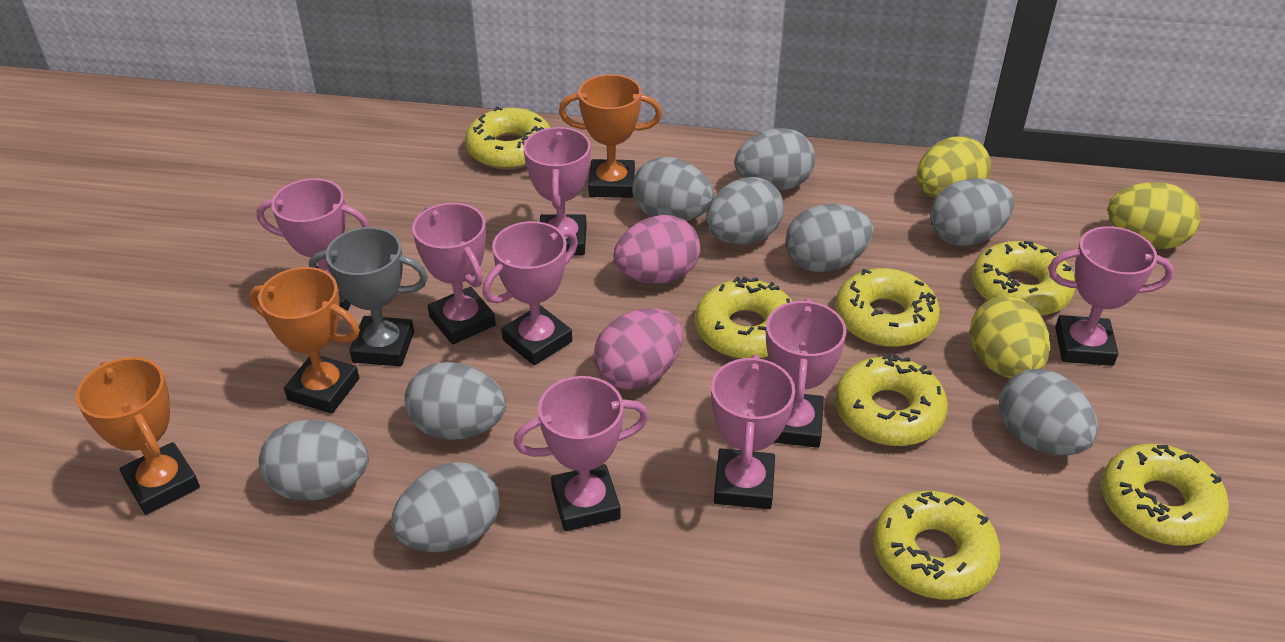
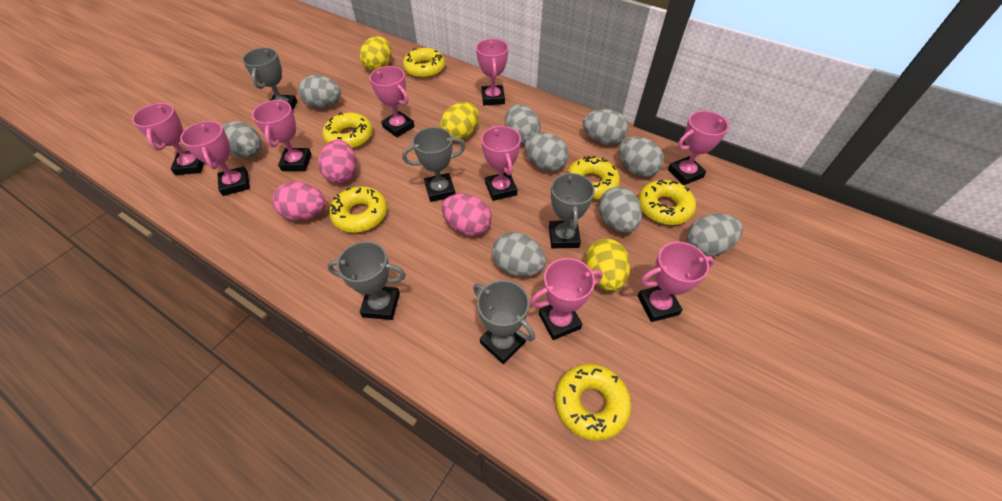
grey trophy: [309,227,428,366] = 1 -> [242,48,297,110] [327,241,406,320] [402,127,465,202] [473,280,535,364] [549,171,595,248] = 5
orange trophy: [76,357,200,515] [249,267,360,414] [559,74,662,198] = 3 -> none = 0
pink egg: [594,308,683,390] [614,215,700,284] = 2 -> [272,182,326,221] [318,139,357,184] [442,194,492,236] = 3
pink trophy: [256,178,370,311] [412,203,496,345] [483,221,578,365] [514,376,649,531] [523,127,591,255] [711,354,795,509] [766,298,847,448] [1048,226,1174,366] = 8 -> [132,103,204,175] [180,121,250,196] [252,100,312,171] [369,66,415,137] [476,39,508,105] [481,126,521,201] [530,258,603,340] [638,242,714,322] [668,111,729,185] = 9
yellow donut: [465,106,550,169] [695,277,793,359] [835,268,940,347] [835,353,948,446] [873,491,1000,599] [972,241,1075,316] [1101,444,1229,546] = 7 -> [322,112,373,149] [329,186,387,233] [403,48,445,78] [555,364,631,441] [567,156,620,200] [638,180,696,225] = 6

